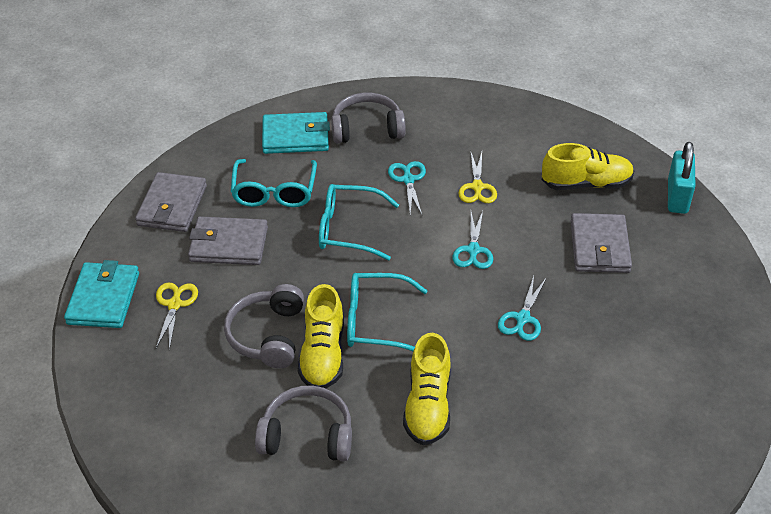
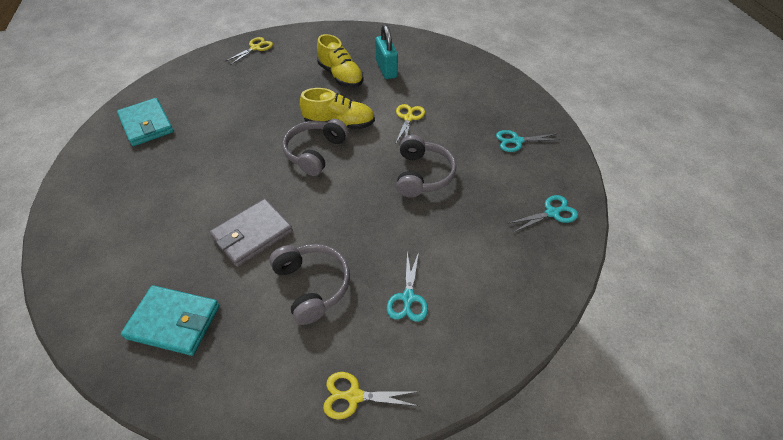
grey wallet: [135,172,207,232] [188,216,268,265] [571,213,632,273] = 3 -> [210,199,293,267] = 1
turquoise glasses: [231,159,317,207] [319,184,399,260] [347,273,427,351] = 3 -> none = 0
yellow scissors: [156,283,198,350] [458,152,497,203] = 2 -> [226,37,273,65] [323,372,420,419] [396,104,425,143] = 3
yellow shoe: [298,284,344,389] [403,333,451,445] [542,143,634,190] = 3 -> [300,88,375,129] [317,34,364,88] = 2

